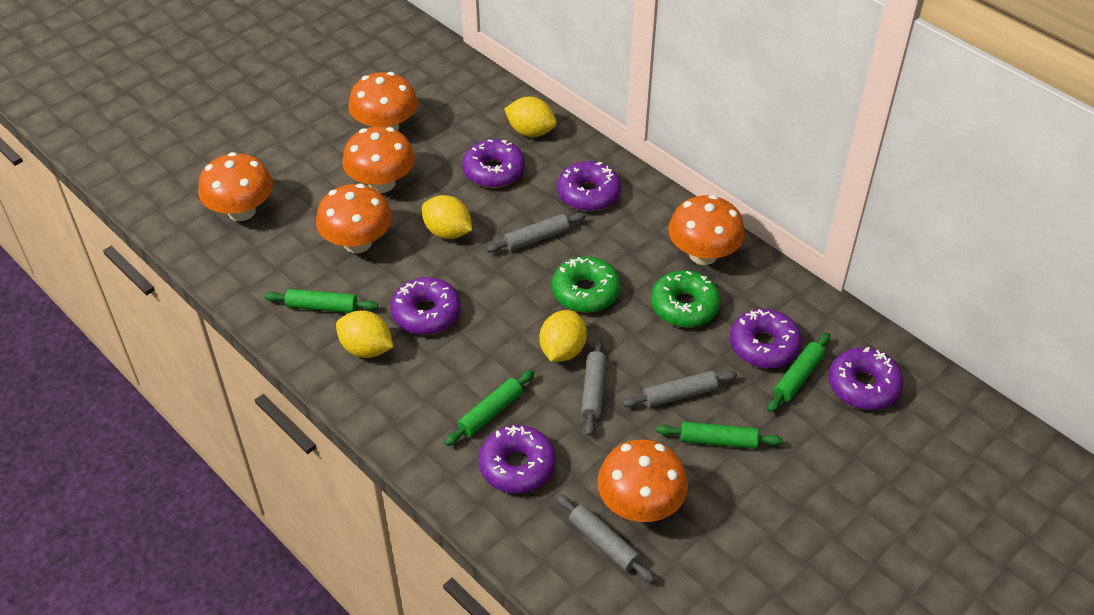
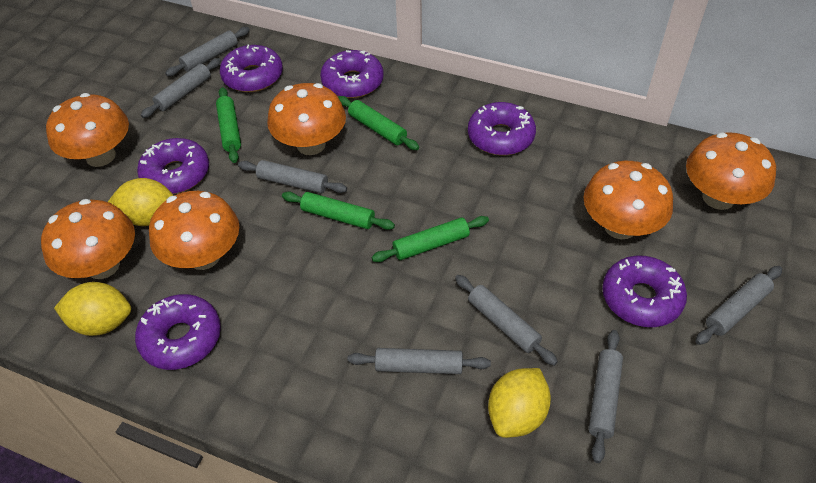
green donut: [552,257,620,313] [651,270,721,327] = 2 -> none = 0
grey rolling pin: [486,212,586,253] [556,494,655,583] [581,337,607,436] [623,370,737,408] = 4 -> [141,58,221,118] [165,27,250,76] [238,160,347,193] [348,348,491,374] [455,275,558,366] [588,330,623,463] [695,266,782,345] = 7
yellow lemon: [336,310,393,358] [422,195,472,239] [504,97,557,137] [540,310,587,362] = 4 -> [54,282,131,336] [108,178,174,226] [488,368,551,438] = 3

